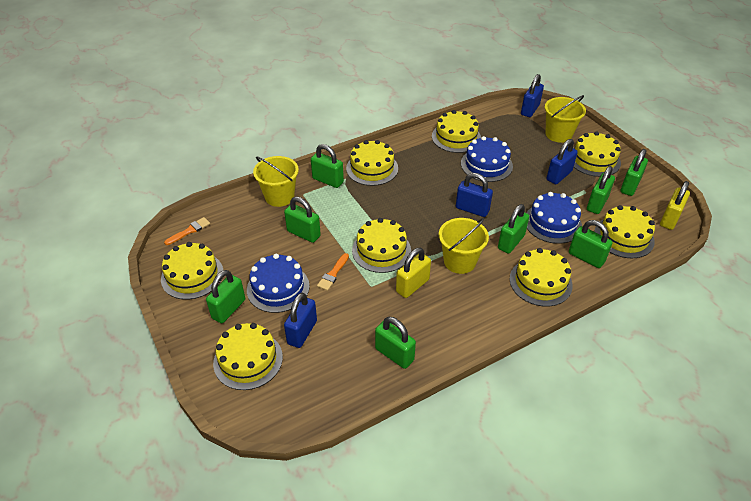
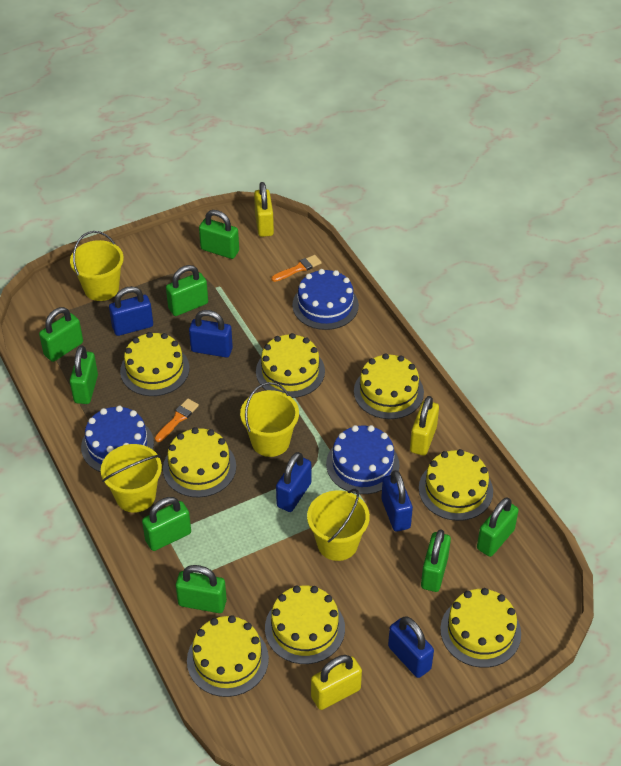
blue padlock: [284,293,317,348] [456,173,493,217] [521,74,544,117] [547,139,578,184] = 4 -> [109,286,153,336] [189,310,233,358] [276,452,311,512] [381,470,413,532] [388,617,434,678] = 5
yellow bucket: [253,156,299,207] [439,218,489,274] [545,95,586,143] = 3 -> [70,231,124,301] [101,444,162,513] [240,382,299,457] [307,489,370,561] = 4
yellow padlock: [396,248,431,298] [660,181,690,230] = 2 -> [254,182,274,237] [311,655,362,710] [410,396,439,456] = 3

